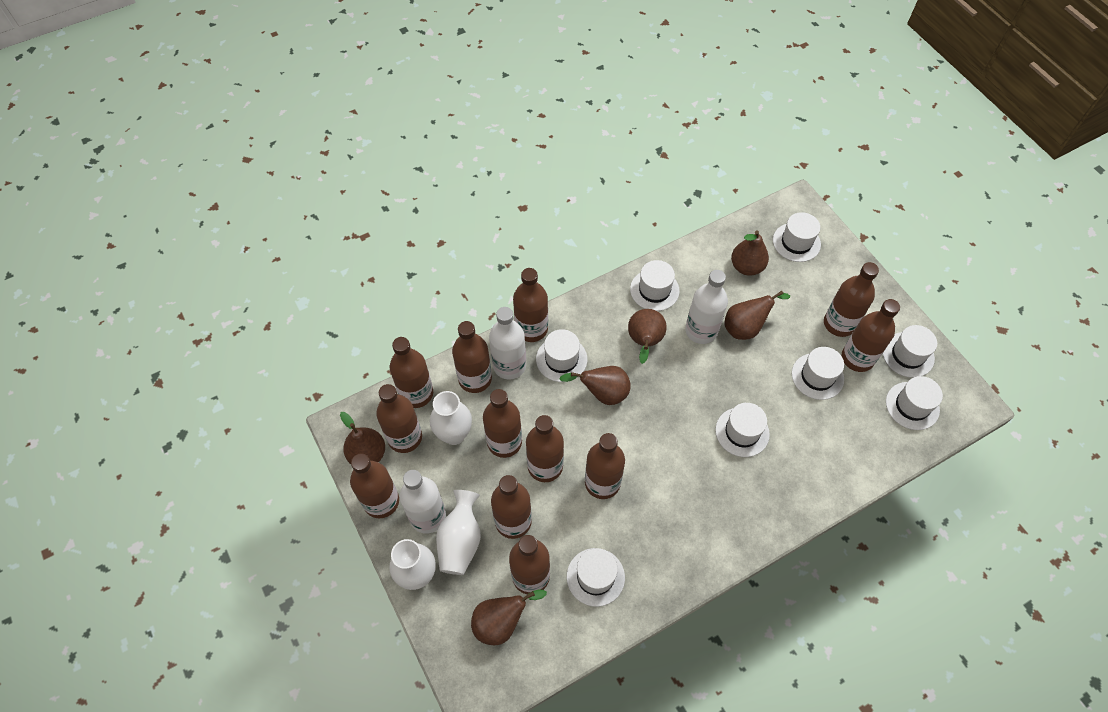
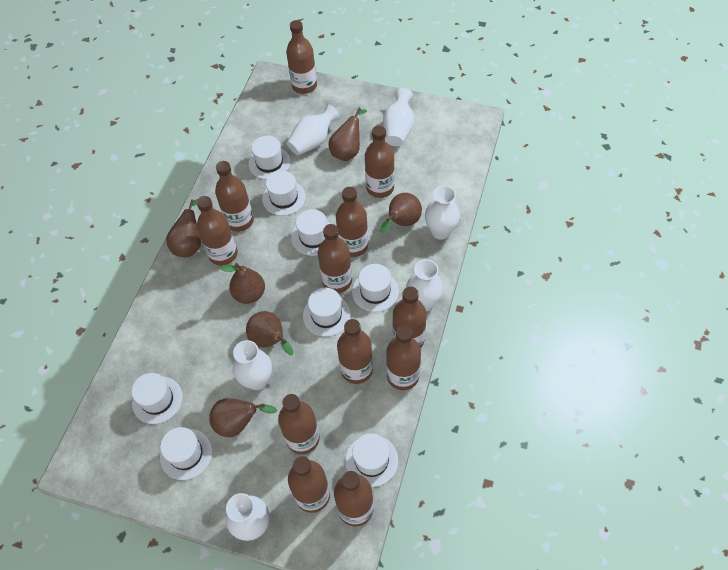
white bottle: [400,470,446,534] [489,307,526,379] [685,270,728,344] = 3 -> none = 0
white vase: [389,539,436,590] [430,391,472,445] [436,490,481,575] = 3 -> [226,493,270,541] [233,340,272,390] [287,104,340,155] [383,88,415,146] [406,259,444,312] [425,186,460,240] = 6

